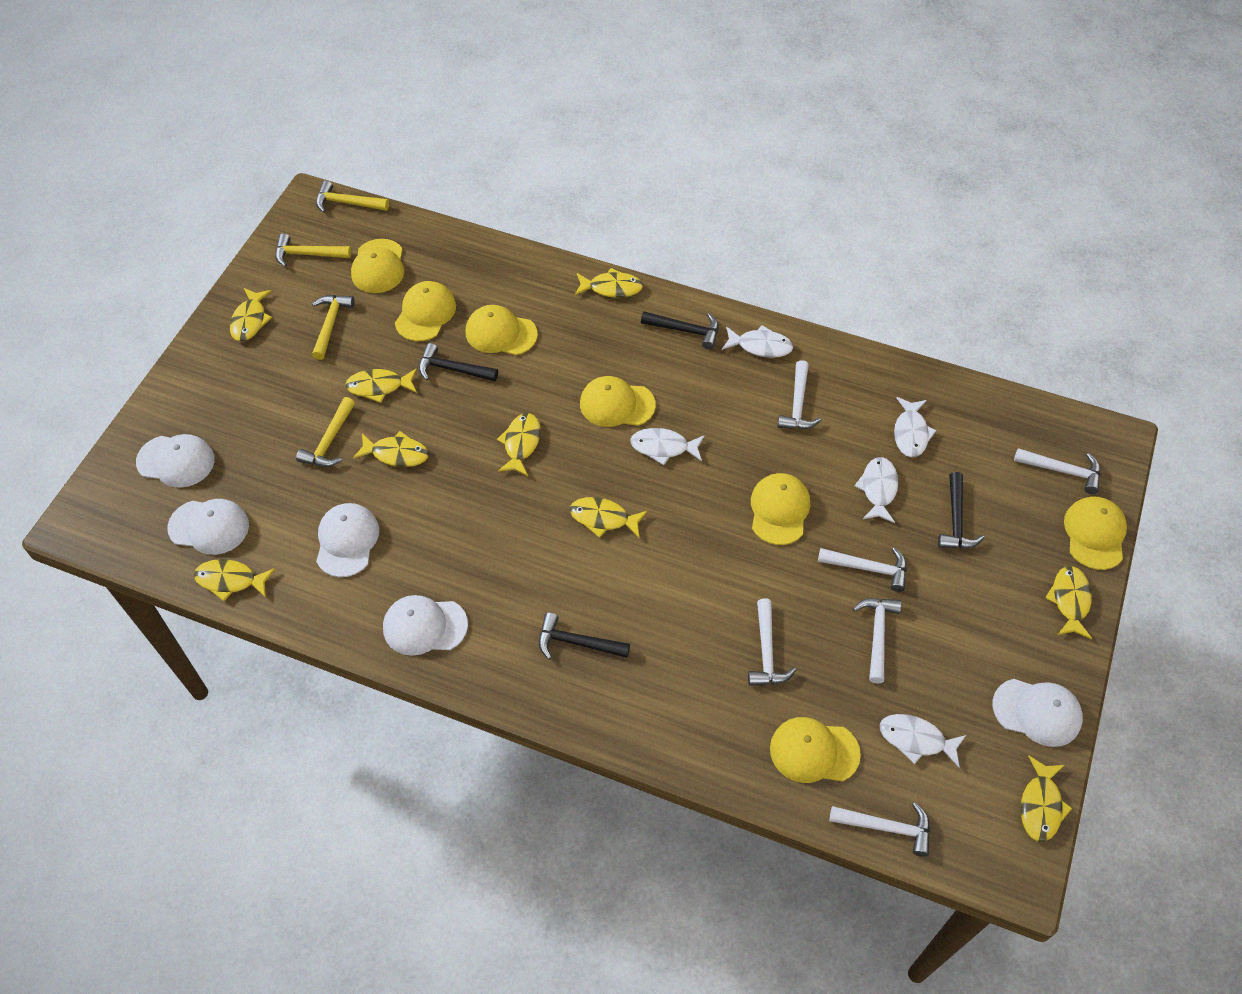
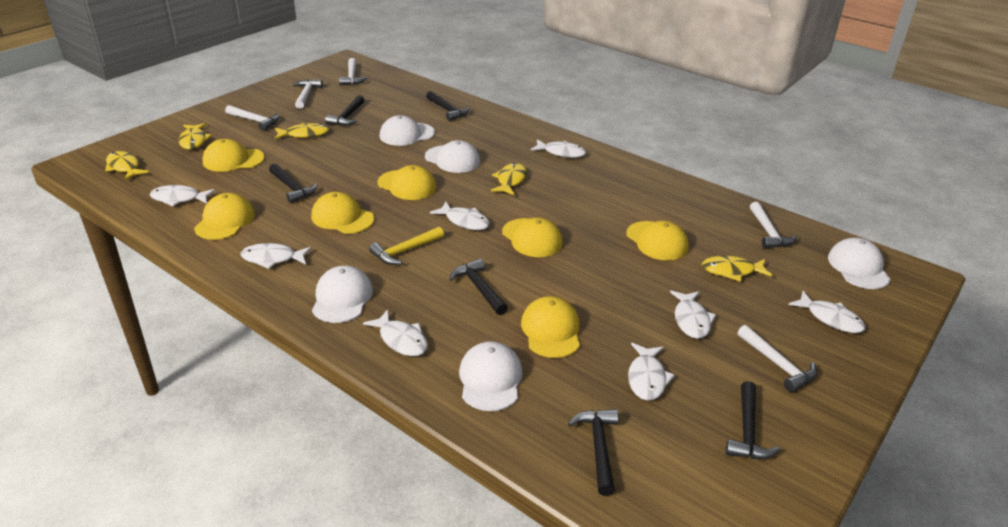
black hammer: [419,343,498,381] [539,612,630,659] [641,311,719,349] [938,472,984,548] = 4 -> [269,164,318,203] [325,95,364,126] [426,91,469,121] [449,259,508,315] [568,409,618,496] [726,381,780,459] = 6
white fish: [630,428,705,465] [722,325,793,358] [854,457,898,523] [880,714,966,767] [894,397,936,457] = 5 -> [150,185,216,206] [241,243,312,269] [363,309,428,356] [430,202,490,230] [530,139,586,158] [628,343,675,401] [670,291,716,339] [788,291,866,333] = 8
white hammer: [748,599,796,686] [777,360,821,429] [818,547,907,592] [830,802,930,857] [853,598,901,684] [1014,448,1101,494] = 6 -> [225,105,279,131] [293,79,323,109] [339,58,367,85] [737,325,817,392] [750,202,797,248] = 5
yellow fish: [194,559,275,601] [230,288,272,342] [345,368,417,403] [353,431,429,467] [497,413,541,476] [570,497,647,538] [575,268,643,298] [1021,756,1072,842] [1045,566,1092,639] = 9 -> [105,151,149,180] [179,123,212,149] [274,123,329,140] [491,163,527,196] [702,256,773,282] = 5
yellow hammer: [275,233,351,267] [296,397,355,467] [312,295,355,360] [316,180,389,213] = 4 -> [369,227,444,265] = 1

